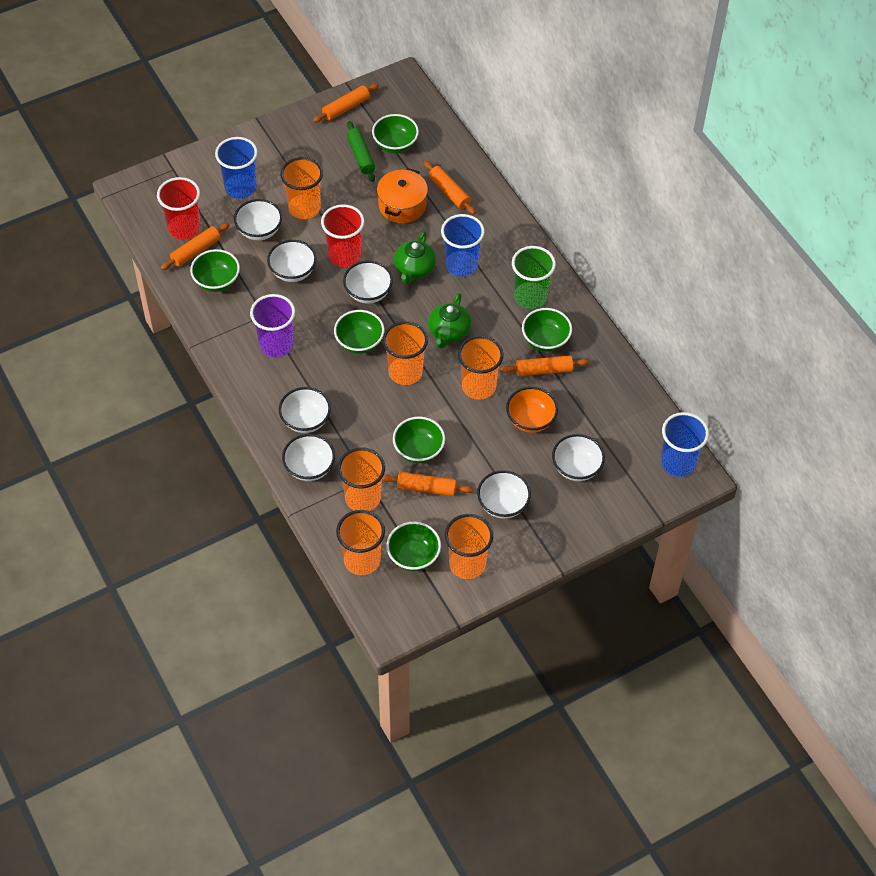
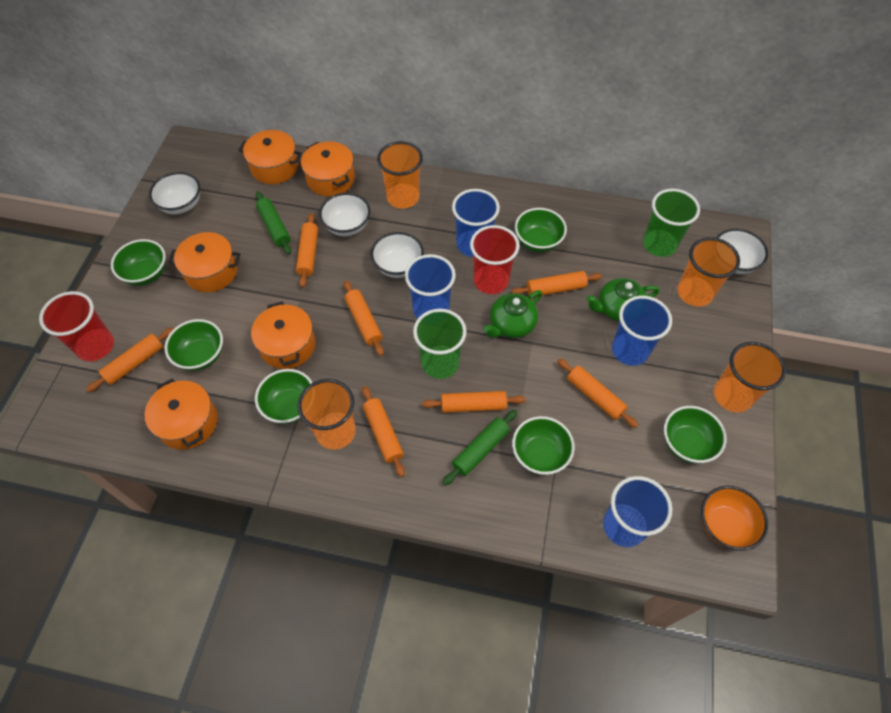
blue cup: [215,137,258,199] [441,214,485,277] [661,412,709,477] = 3 -> [405,254,456,319] [452,189,500,257] [603,476,673,547] [612,296,672,366] = 4
green cup: [512,246,556,309] = 1 -> [413,309,467,379] [643,189,700,257] = 2
green rolling pin: [347,121,375,182] = 1 -> [256,191,291,255] [443,410,517,485] = 2
orange cup: [280,157,323,219] [336,510,385,575] [338,447,385,511] [383,321,428,385] [445,514,493,579] [458,336,504,400] = 6 -> [298,379,356,450] [377,141,423,209] [677,237,740,307] [714,342,786,412] = 4
orange pot: [377,168,428,223] = 1 -> [144,378,218,450] [168,232,240,292] [238,130,302,184] [251,301,315,369] [301,141,355,196] = 5
orange rolling pin: [161,223,230,270] [313,84,379,123] [382,472,473,496] [424,161,476,215] [500,355,589,376] = 5 -> [86,328,173,392] [296,213,318,288] [344,280,384,356] [362,386,405,477] [422,391,525,413] [511,271,602,297] [557,359,638,428] = 7
purple cup: [250,294,295,358] = 1 -> none = 0
white bowl: [234,199,282,240] [267,240,317,282] [279,387,331,433] [282,434,335,481] [343,261,393,304] [477,470,531,519] [552,434,605,481] = 7 -> [149,172,200,214] [319,193,370,236] [371,232,424,278] [716,228,768,274] = 4

